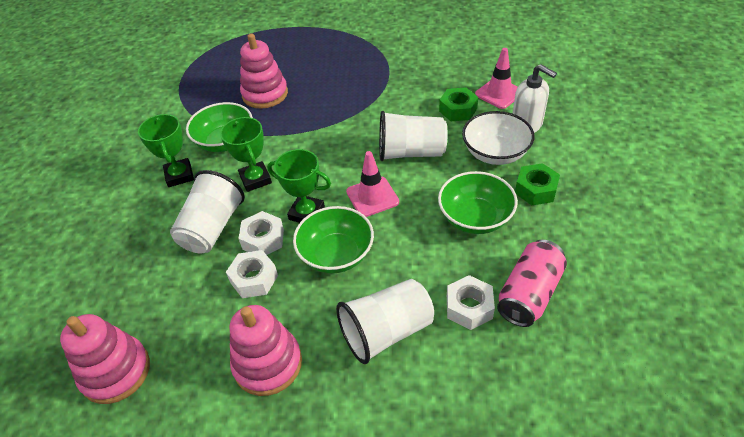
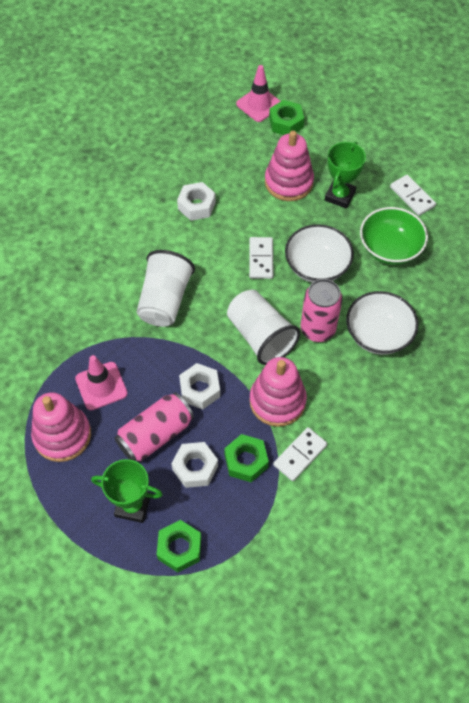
green bowl: [186,102,253,152] [293,206,374,273] [438,171,518,234] = 3 -> [360,207,428,265] = 1
green nut: [439,87,478,121] [515,163,560,205] = 2 -> [157,520,201,572] [224,434,269,482] [269,100,304,135] = 3
green trophy: [138,114,194,187] [220,117,272,192] [267,149,331,223] = 3 -> [91,459,163,523] [325,142,366,209] = 2
pink can: [497,240,567,327] = 1 -> [115,392,194,461] [301,279,342,342] = 2
white bowl: [462,111,534,165] = 1 -> [285,224,354,283] [346,291,418,355] = 2
white cup: [170,170,245,254] [336,279,434,364] [379,111,447,161] = 3 -> [137,250,195,327] [227,290,300,365] = 2
white domino: none = 0 -> [249,237,274,279] [273,427,327,481] [390,175,436,216] = 3
white soap dispenser: [512,64,557,133] = 1 -> none = 0

